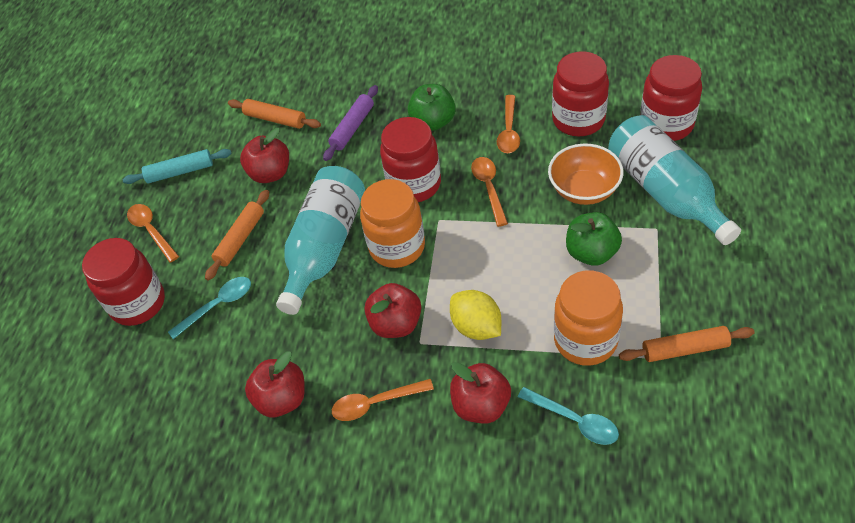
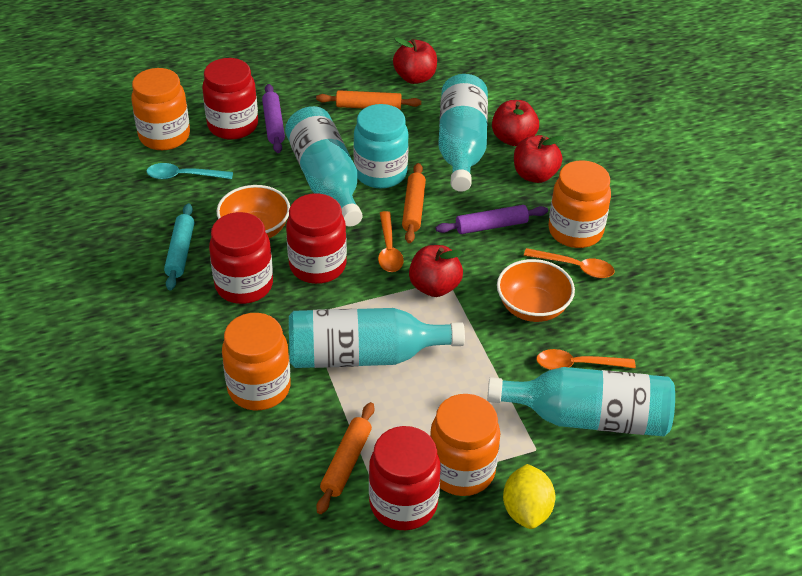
green apple: [408,84,456,131] [566,212,622,266] = 2 -> none = 0
orange bowl: [548,143,624,205] = 1 -> [217,185,290,238] [497,259,575,322] = 2
orange jar: [360,179,425,268] [554,271,623,366] = 2 -> [131,68,190,150] [222,313,291,410] [430,394,500,496] [548,160,611,248] = 4
orange spoon: [127,204,179,263] [332,379,434,421] [471,157,508,227] [497,95,520,153] = 4 -> [378,211,404,272] [524,248,614,278] [536,349,636,370] = 3
purple rolling pin: [323,85,378,161] = 1 -> [262,84,285,153] [436,205,548,234] = 2
turquoise bottle: [276,166,365,315] [608,115,741,245] = 2 -> [285,106,363,226] [289,308,465,368] [438,74,488,192] [487,367,675,437] = 4
turquoise jar: none = 0 -> [353,104,409,188] = 1
turquoise spoon: [168,277,251,339] [518,387,619,445] = 2 -> [146,163,233,179] = 1

